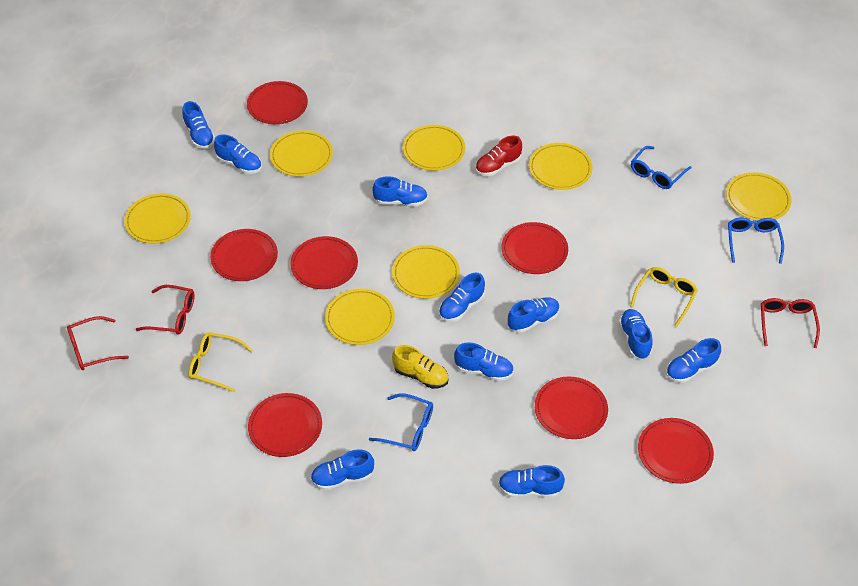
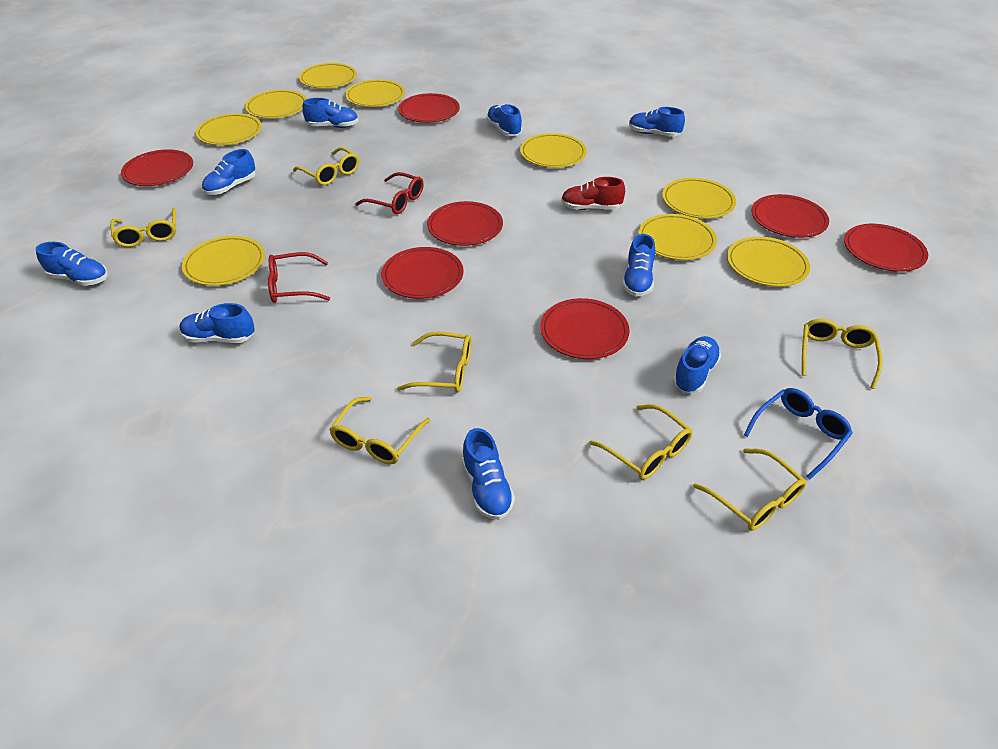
blue glasses: [369,393,433,451] [631,146,691,189] [728,217,784,264] = 3 -> [744,388,853,479] = 1
blue shoe: [182,101,215,149] [214,135,262,174] [311,449,374,490] [372,176,428,206] [439,273,485,322] [454,343,514,381] [498,465,565,498] [508,297,560,333] [619,309,653,359] [666,338,721,383] = 10 -> [36,242,108,286] [179,303,255,343] [202,149,256,195] [302,98,358,128] [462,428,515,520] [486,104,522,136] [622,234,655,296] [629,107,685,137] [673,336,721,393] = 9
red glasses: [67,316,129,370] [136,285,195,335] [761,298,820,348] = 3 -> [268,252,330,303] [355,172,424,214] = 2
yellow glasses: [189,332,253,392] [630,267,698,327] = 2 -> [110,208,176,247] [293,147,359,185] [329,397,431,464] [397,332,471,393] [589,404,693,480] [693,448,806,531] [802,319,882,389] = 7
yellow plate: [124,193,191,244] [270,130,333,177] [325,289,395,345] [392,245,460,299] [403,125,465,171] [529,143,593,190] [726,172,792,221] = 7 -> [182,236,265,286] [195,113,262,145] [245,90,307,119] [299,63,357,89] [345,79,405,107] [520,133,587,168] [638,214,717,260] [662,178,736,219] [727,237,810,287] = 9
yellow shoe: [392,345,449,389] = 1 -> none = 0

